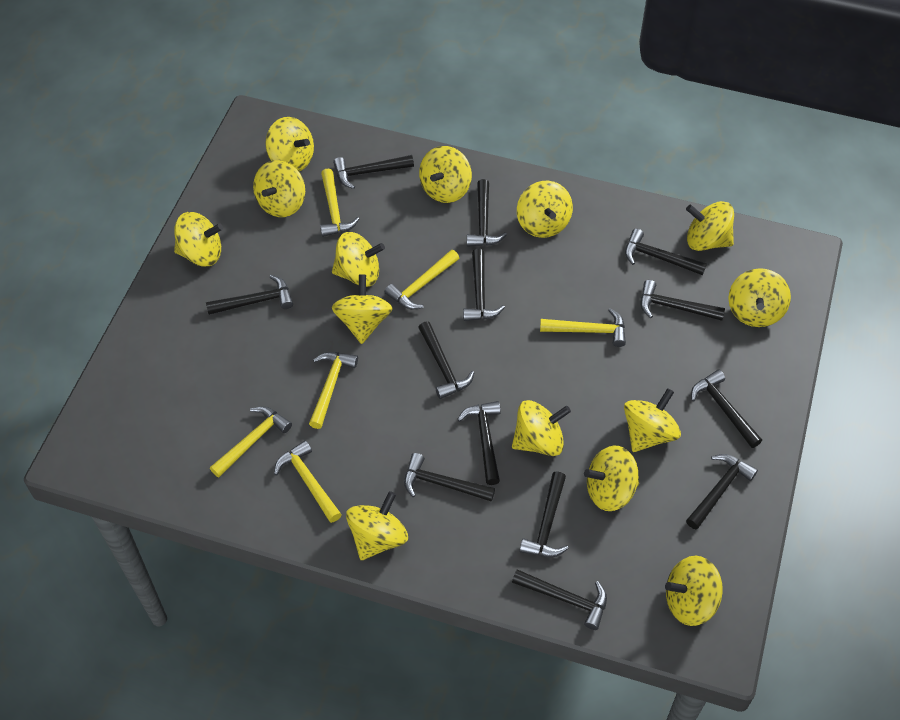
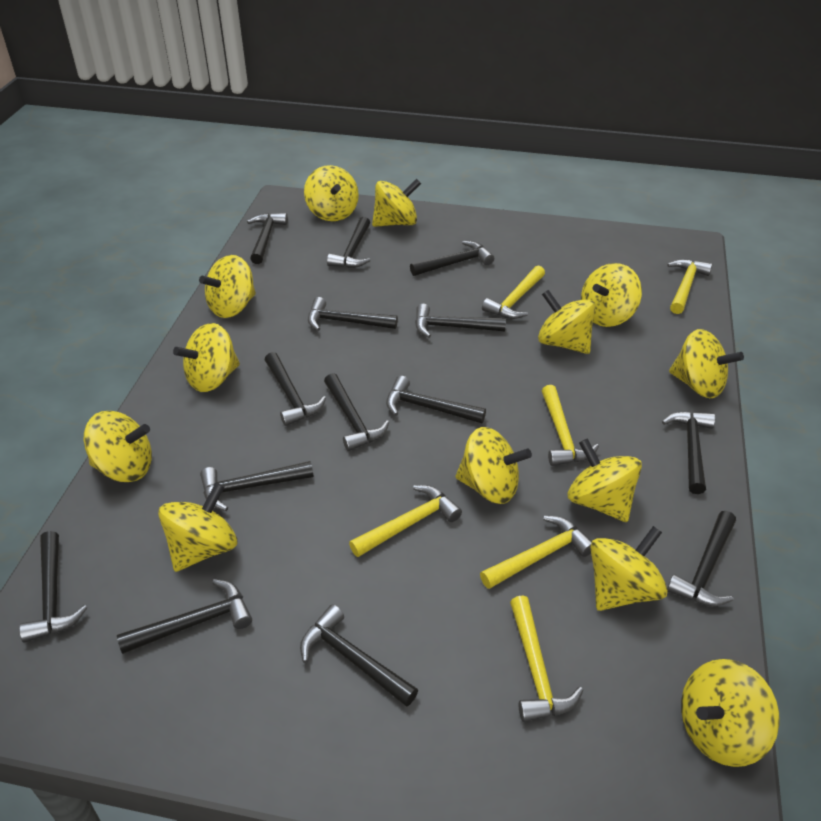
black hammer: [206,275,293,315] [333,155,414,189] [404,453,495,502] [418,321,475,399] [457,401,501,485] [463,249,505,321] [467,179,507,247] [512,569,607,630] [520,471,569,557] [625,229,707,275] [640,280,725,321] [686,454,758,529] [691,370,762,448] = 13 -> [19,531,87,643] [117,579,252,654] [200,461,313,511] [247,213,288,264] [265,352,326,426] [300,604,418,707] [308,297,398,331] [324,373,389,451] [327,217,370,268] [386,376,486,423] [410,241,494,276] [415,304,506,338] [662,411,715,494] [667,511,736,606] = 14
yellow spinning top: [174,212,223,266] [253,160,305,217] [265,117,314,171] [332,232,385,287] [332,275,393,344] [346,491,408,560] [419,146,472,203] [512,400,571,456] [517,181,573,238] [584,446,639,511] [624,388,681,452] [665,556,723,626] [686,201,734,251] [728,268,791,327] = 14 -> [84,411,152,482] [158,483,237,572] [173,323,240,392] [199,255,256,318] [304,165,359,221] [372,179,421,227] [456,427,532,504] [538,290,595,354] [568,438,642,522] [581,263,642,327] [590,526,668,611] [669,329,744,398] [681,659,779,767] = 13

